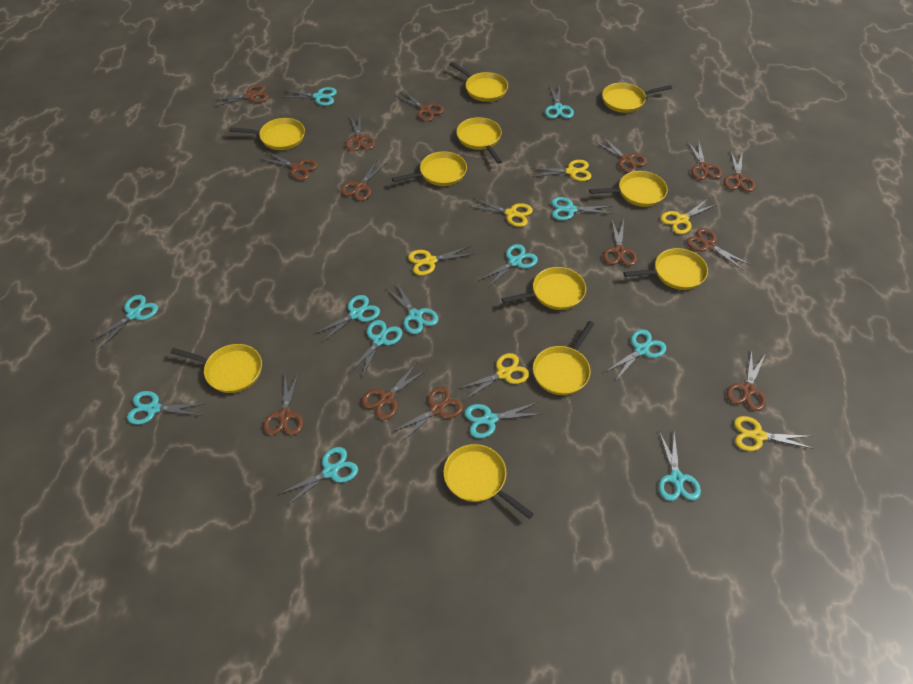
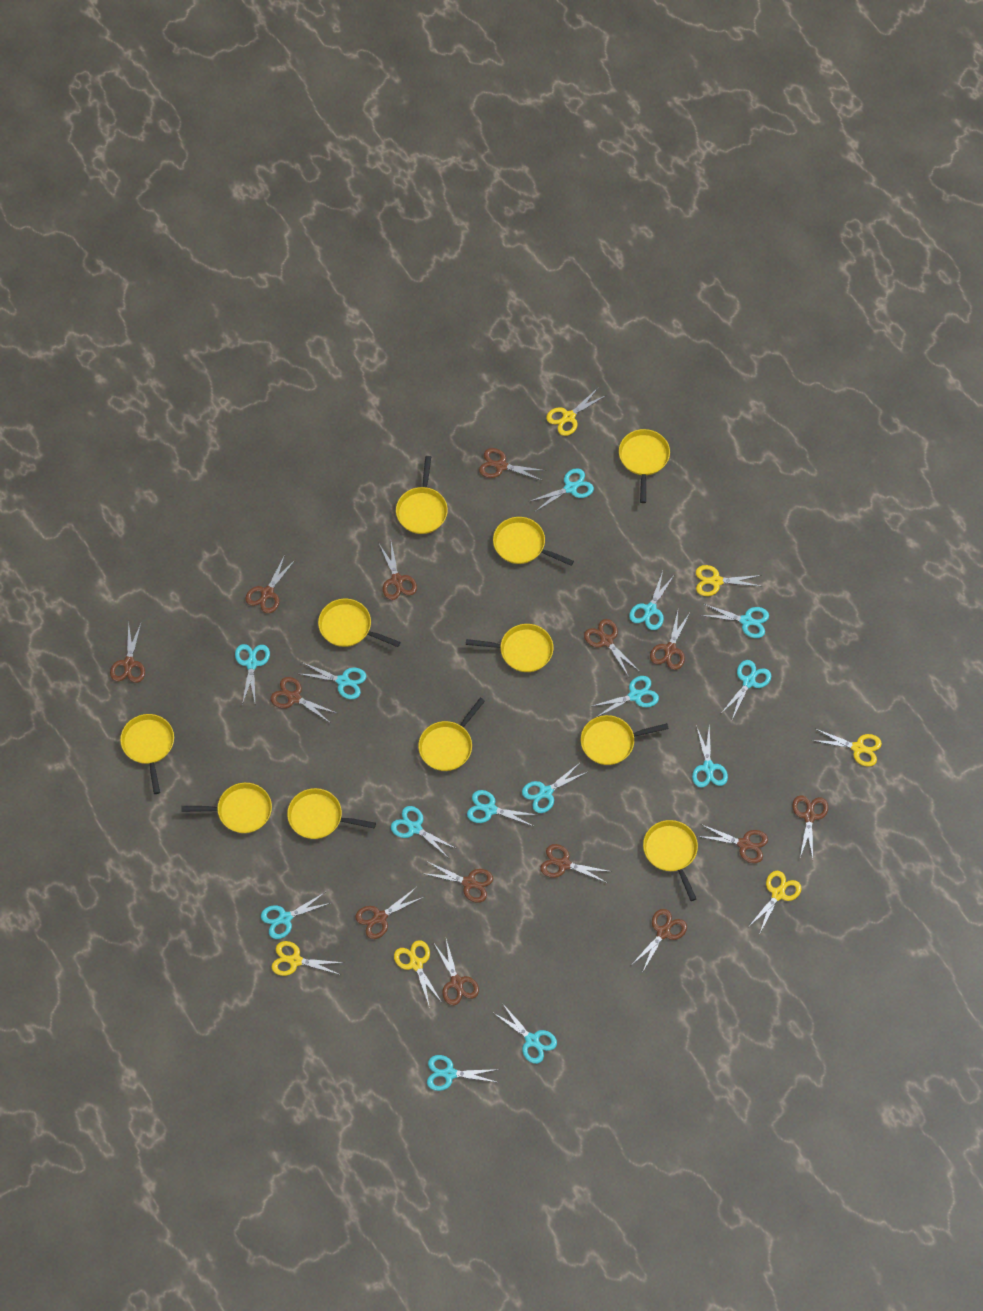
turquoise scissors: [91,295,158,348] [127,391,205,425] [280,447,358,507] [281,87,337,106] [314,295,380,343] [349,320,402,378] [387,282,438,334] [464,402,540,438] [480,244,538,288] [545,85,574,119] [551,197,614,220] [605,329,666,381] [659,431,701,501] = 13 -> [235,644,270,705] [261,893,330,939] [300,662,366,699] [391,806,457,857] [427,1055,499,1091] [467,790,536,827] [492,1003,557,1064] [522,763,587,813] [528,468,594,512] [592,676,659,718] [629,571,674,630] [692,725,728,788] [700,604,769,638] [722,660,771,719] = 14

